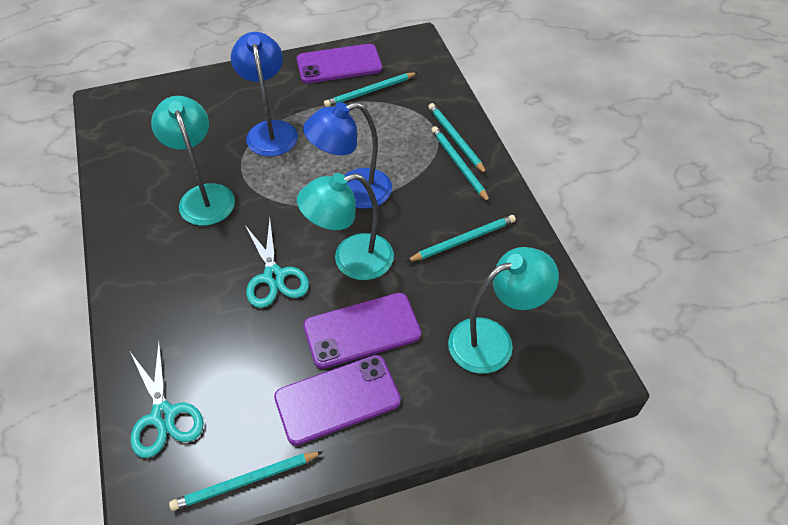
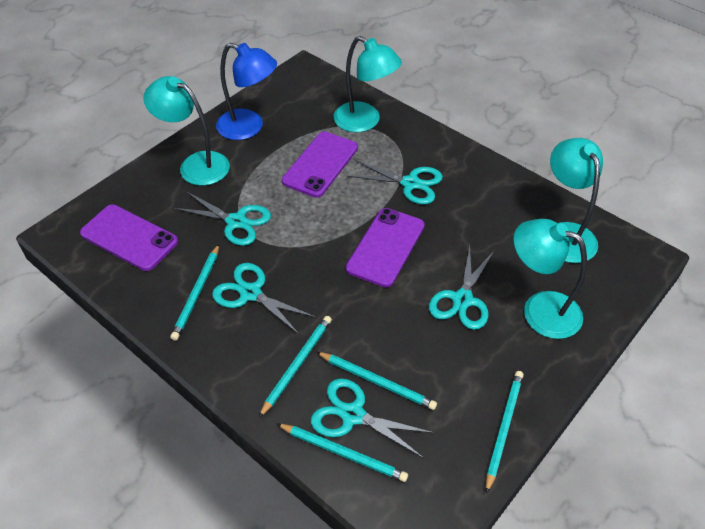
blue lamp: [231,32,298,157] [303,102,392,209] = 2 -> [216,43,277,140] = 1
turquoise lamp: [151,96,235,226] [297,173,394,280] [448,247,559,374] = 3 -> [143,76,230,186] [333,36,402,132] [514,219,587,339] [550,138,603,263] = 4
turquoise scissors: [130,342,204,458] [244,219,309,308] = 2 -> [174,192,271,246] [212,263,315,335] [311,378,435,458] [347,160,443,204] [429,246,494,330] = 5

